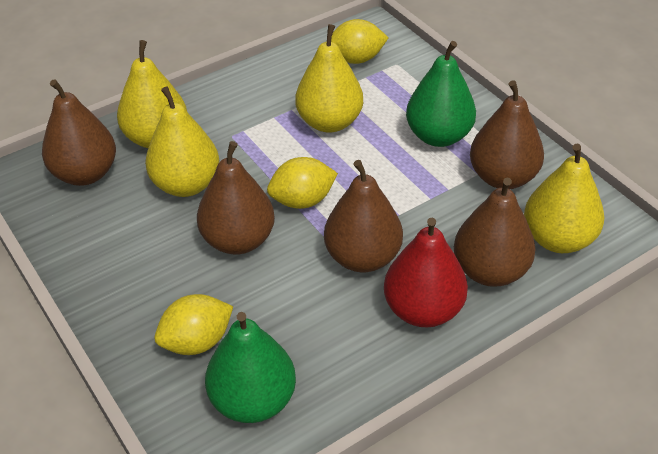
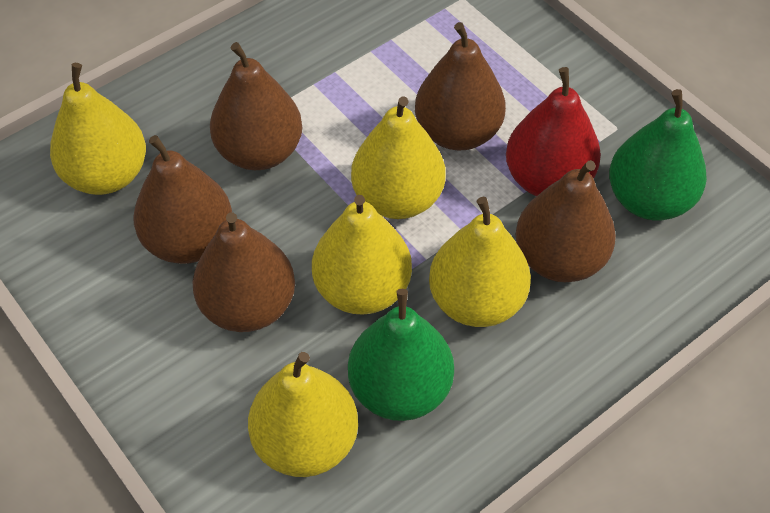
yellow lemon: [155,294,233,355] [267,157,338,209] [331,19,388,64] = 3 -> none = 0
yellow pear: [117,40,187,148] [145,86,219,197] [295,24,363,133] [524,143,604,253] = 4 -> [50,63,146,195] [248,352,358,477] [312,195,412,315] [351,97,446,219] [429,197,531,327] = 5

